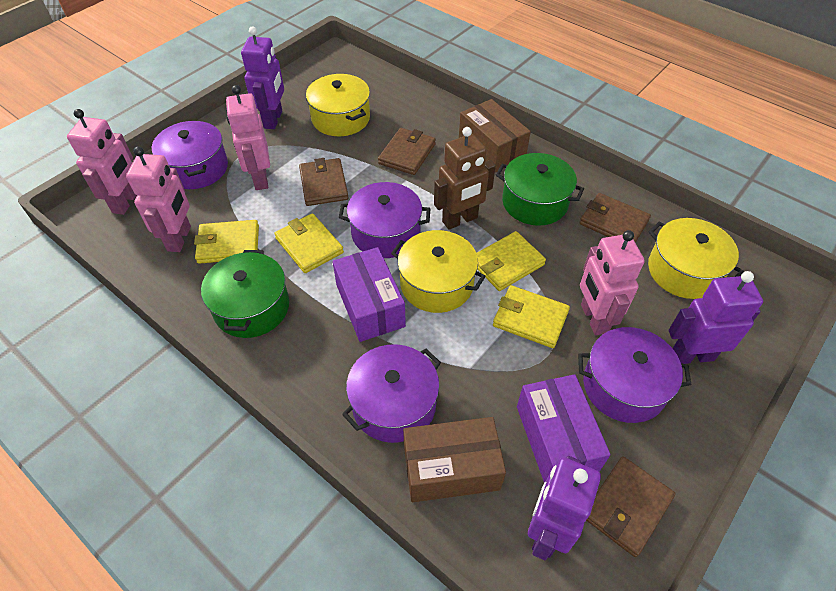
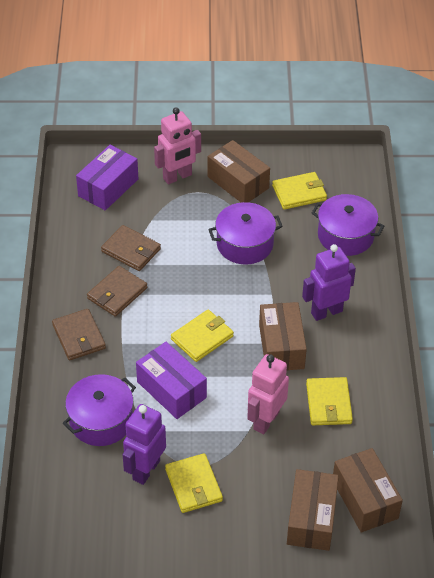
brown box: [403,417,506,502] [459,99,531,172] = 2 -> [208,140,270,203] [259,302,307,370] [287,469,339,551] [333,448,403,533] = 4
brown robot: [434,127,496,230] = 1 -> none = 0
brown wallet: [299,158,349,206] [378,128,436,175] [579,193,651,243] [586,456,676,557] = 4 -> [52,309,106,361] [87,266,147,317] [101,225,161,271] = 3
green pot: [201,250,289,338] [496,153,584,226] = 2 -> none = 0
pink robot: [67,109,137,215] [126,146,191,252] [226,85,270,190] [580,230,645,335] = 4 -> [154,107,201,184] [247,354,289,434] = 2
purple pot: [152,121,228,189] [339,182,431,258] [342,344,441,443] [578,327,691,423] = 4 -> [63,374,136,446] [208,202,283,264] [312,194,384,256] = 3
purple robot: [241,26,284,129] [528,456,601,560] [669,271,763,364] = 3 -> [123,404,166,485] [302,244,356,321] = 2
yellow pot: [306,74,370,136] [391,230,486,313] [648,218,744,299] = 3 -> none = 0

